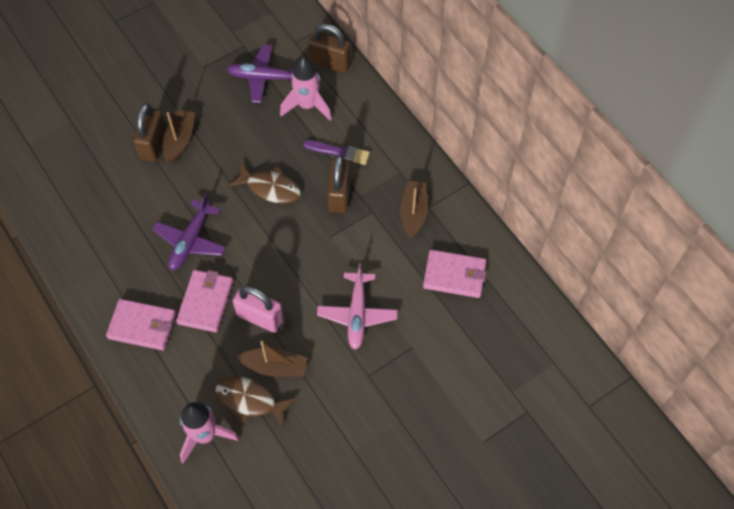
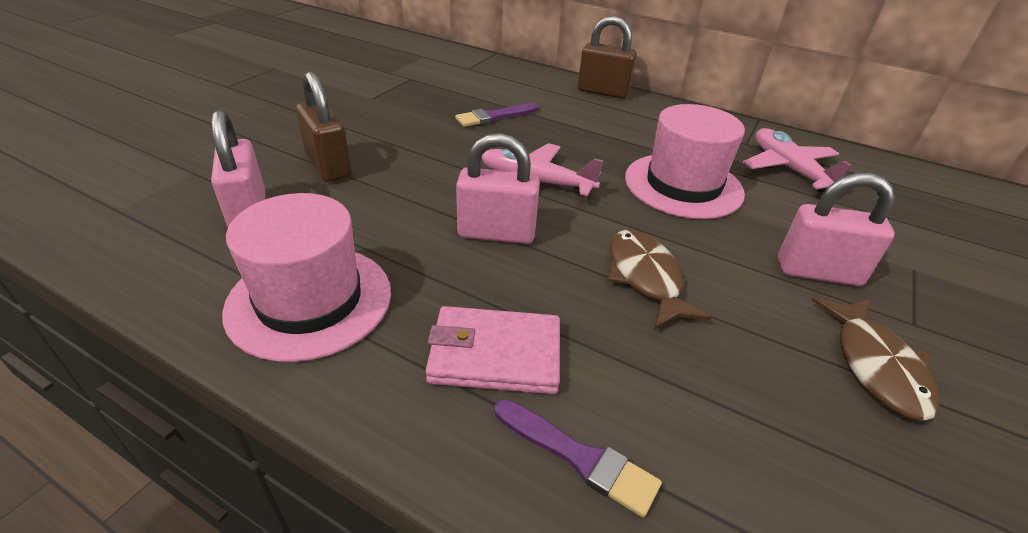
brown boat: [163,109,195,163] [237,341,307,377] [400,181,428,238] = 3 -> none = 0
brown padlock: [133,103,167,162] [308,23,351,73] [327,155,351,213] = 3 -> [296,71,352,182] [578,16,637,99] = 2
pink hat: none = 0 -> [222,193,391,362] [625,104,745,219] = 2
pink padlock: [233,286,284,333] = 1 -> [211,110,265,227] [456,133,540,244] [778,173,895,286] = 3
pink plane: [317,263,398,350] = 1 -> [482,143,603,196] [743,128,851,192] = 2
pink rocket: [180,401,240,464] [280,57,332,121] = 2 -> none = 0
pink wallet: [106,299,176,350] [176,270,233,333] [423,249,486,298] = 3 -> [425,306,560,394] = 1
purple brush: [303,140,370,165] = 1 -> [455,103,539,127] [494,399,662,517] = 2
purple plane: [152,194,226,270] [227,44,294,103] = 2 -> none = 0

